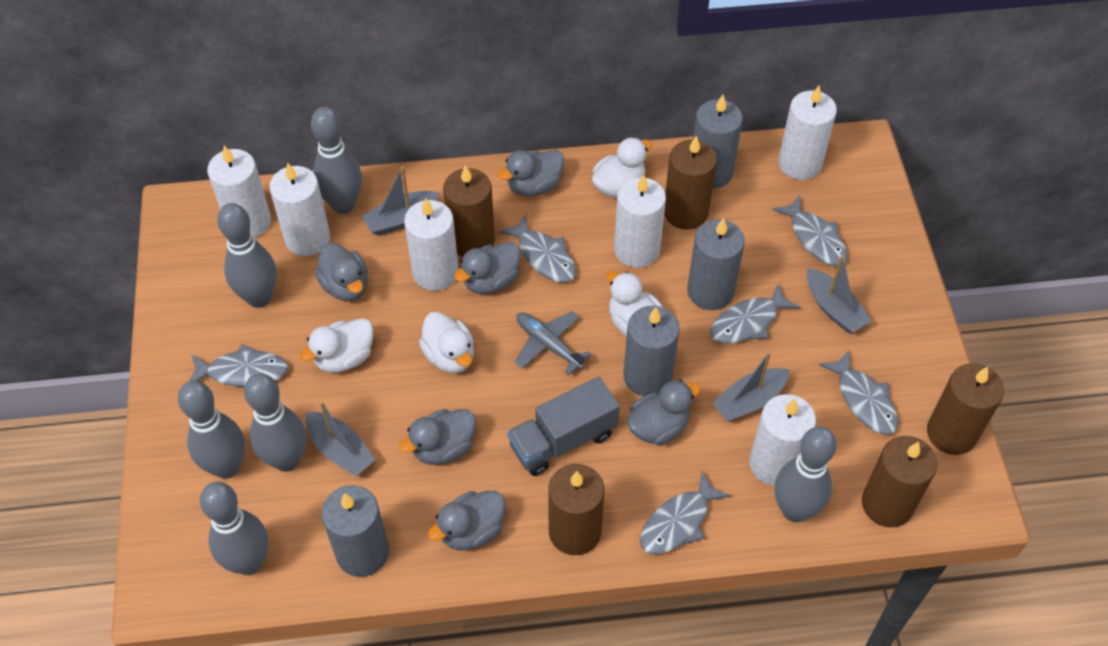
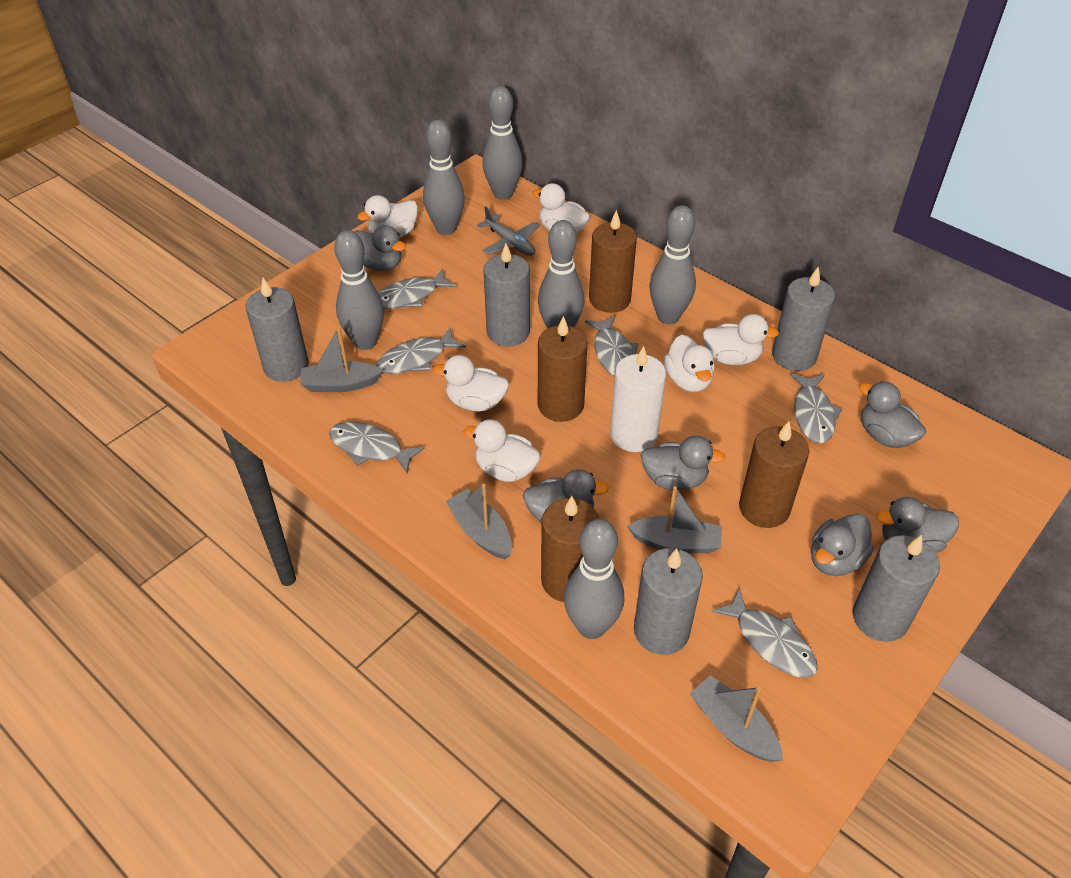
brown candle: [443,165,495,257] [548,464,604,555] [664,135,717,230] [862,436,937,527] [927,363,1004,455] = 5 -> [538,316,587,422] [541,496,599,602] [589,210,637,313] [739,421,809,528] = 4
grey candle: [321,485,389,577] [623,306,680,396] [687,218,745,310] [693,95,743,189] = 4 -> [246,278,309,382] [484,243,530,347] [634,548,703,655] [772,267,835,371] [853,535,940,642] = 5
grey truck: [507,377,620,476] = 1 -> none = 0
white candle: [207,145,271,238] [269,163,330,256] [404,198,459,291] [614,175,666,268] [749,394,816,486] [778,86,837,180] = 6 -> [610,346,666,452] = 1
white duck: [300,318,373,373] [419,312,474,373] [592,137,652,198] [607,271,663,336] = 4 -> [357,195,418,238] [433,355,509,411] [463,419,541,482] [532,183,590,233] [664,335,714,392] [703,314,779,365] = 6

